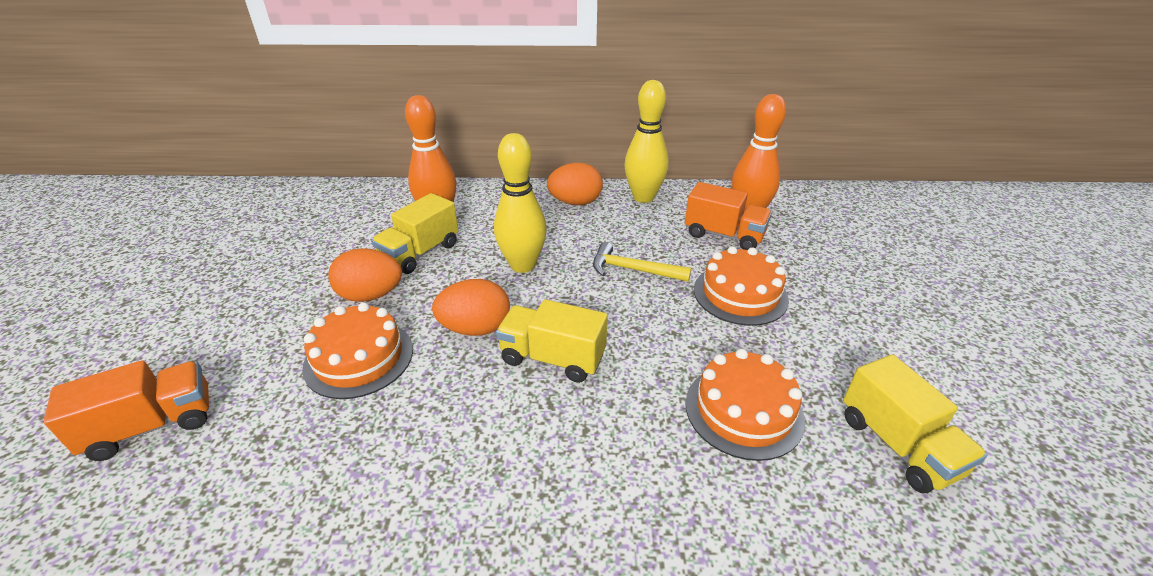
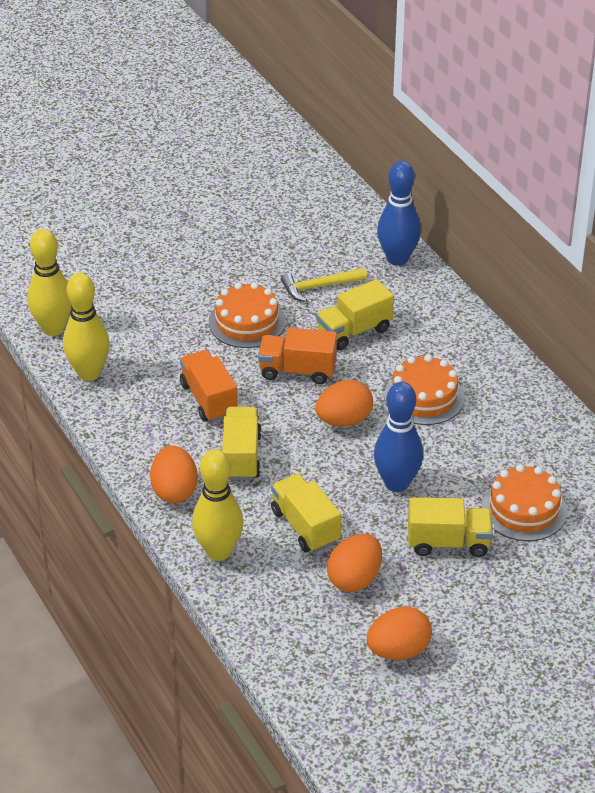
blue bowling pin: none = 0 -> [374,382,423,492] [377,161,421,266] = 2
orange bowling pin: [405,95,456,202] [731,94,786,212] = 2 -> none = 0
orange egg: [328,248,402,302] [432,279,510,336] [547,163,603,205] = 3 -> [150,445,198,503] [316,380,373,427] [327,534,382,592] [367,607,432,660] = 4
yellow bowling pin: [494,133,547,273] [624,80,669,203] = 2 -> [27,229,72,336] [63,273,110,381] [192,449,244,561] = 3
yellow truck: [371,193,458,274] [496,299,608,383] [843,354,987,493] = 3 -> [222,407,262,480] [271,474,341,552] [316,279,394,350] [408,497,493,557] = 4

